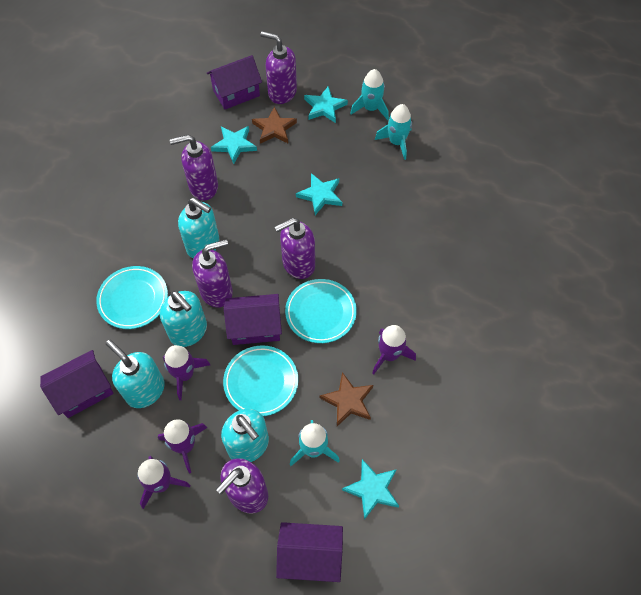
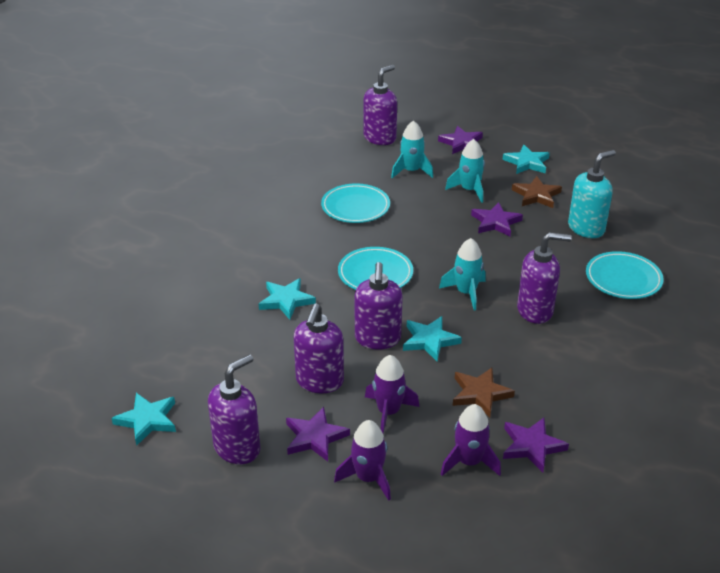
purple house: [40,350,114,418] [207,55,262,109] [224,294,282,345] [276,522,343,582] = 4 -> none = 0
purple rocket: [137,456,190,509] [158,419,208,474] [163,345,210,400] [372,325,416,374] = 4 -> [334,420,391,501] [365,355,419,433] [441,404,501,476] = 3
purple star: none = 0 -> [286,407,350,462] [438,126,483,154] [471,202,523,236] [503,418,569,473] = 4
turquoise soap dispenser: [106,340,165,408] [160,291,207,347] [178,198,219,259] [221,409,269,462] = 4 -> [568,150,616,238] = 1

